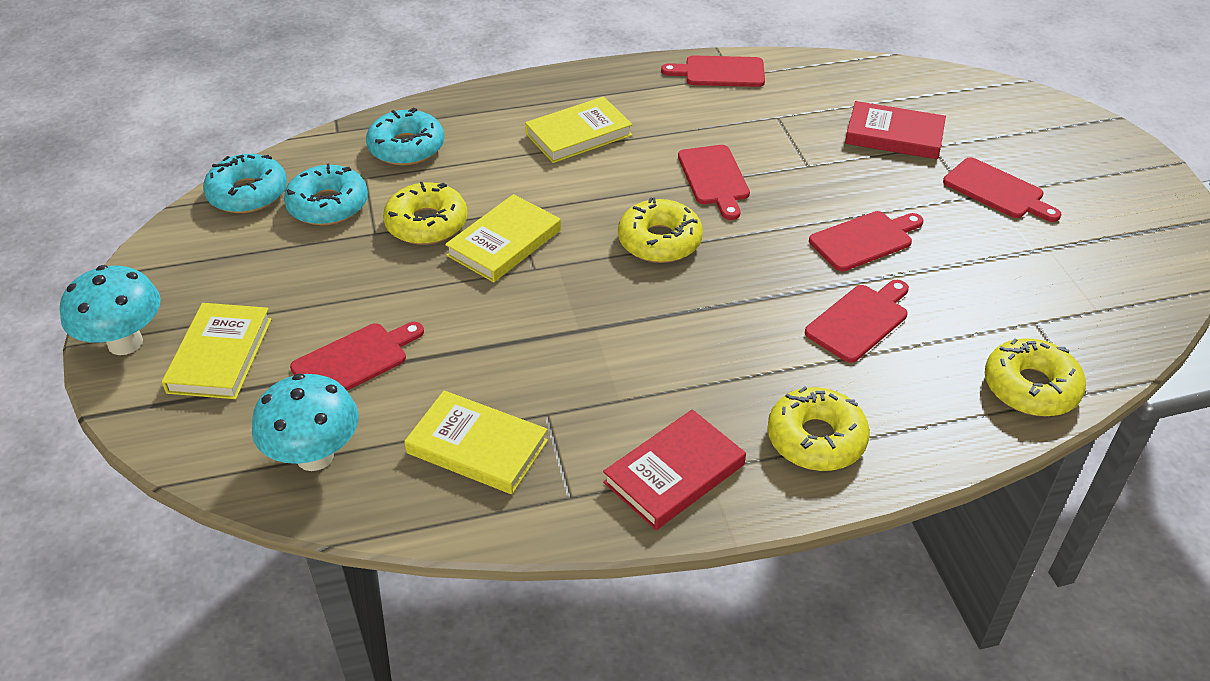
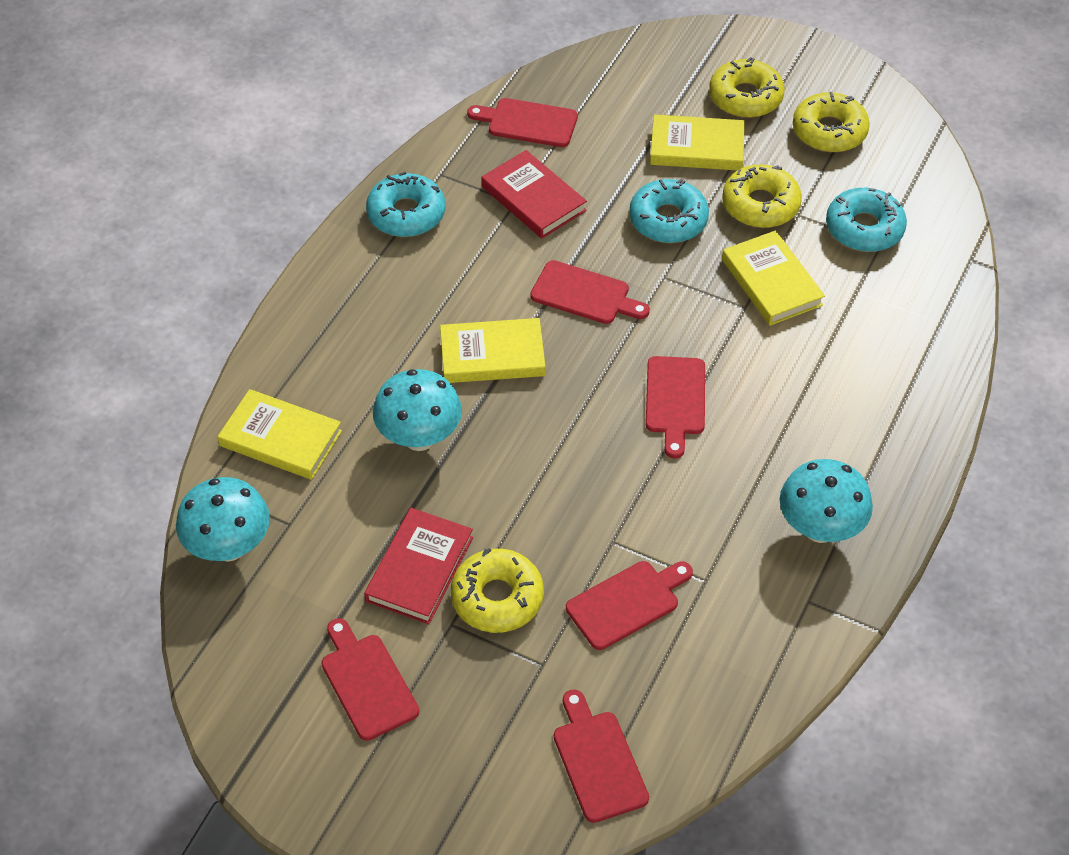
turquoise mushroom: [60,265,161,355] [252,374,358,471] = 2 -> [176,477,270,562] [373,369,462,451] [780,459,873,543] = 3

